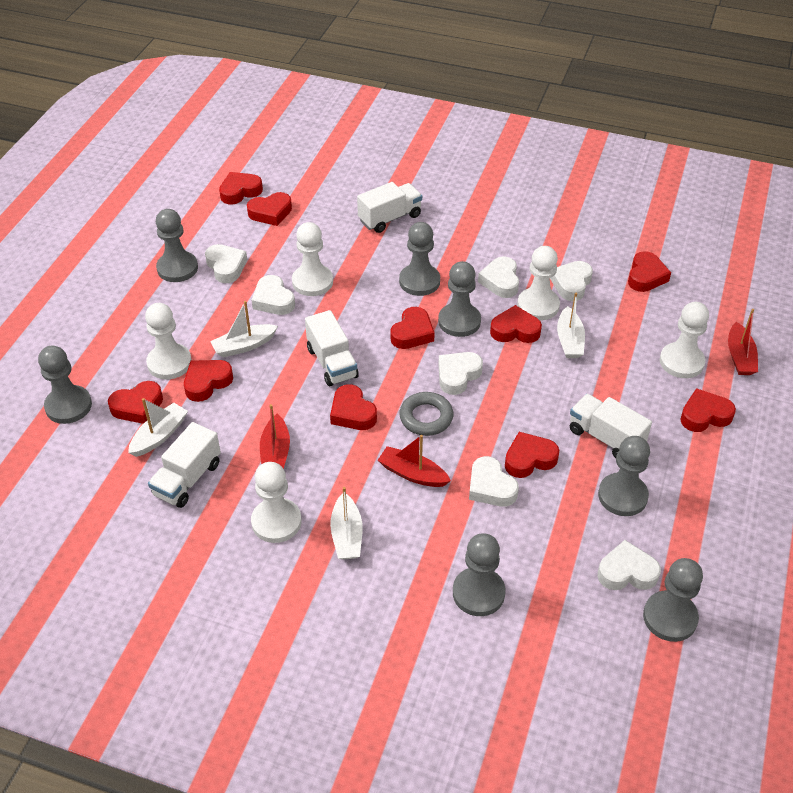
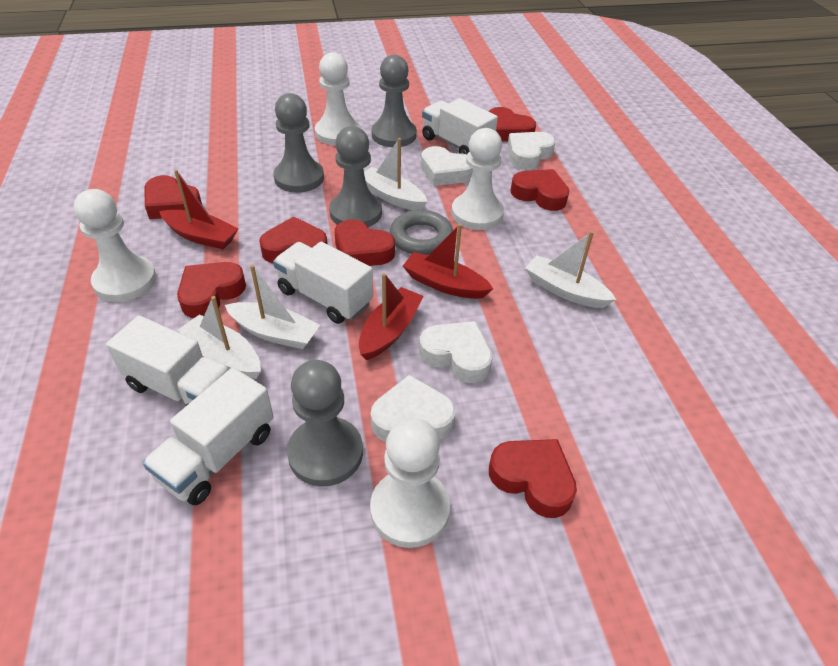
grey pawn: [38,346,92,424] [156,209,198,282] [399,222,440,296] [438,261,481,337] [453,533,506,616] [598,436,650,516] [643,558,703,642] = 7 -> [273,93,324,193] [287,360,363,487] [329,126,382,227] [372,54,417,147] = 4
red heart: [108,381,163,424] [184,360,233,402] [219,172,263,205] [247,192,292,226] [330,384,377,430] [391,307,435,349] [490,305,542,343] [505,432,559,478] [628,251,671,292] [680,388,736,432] = 10 -> [144,175,202,219] [177,262,246,318] [259,216,328,263] [335,219,395,266] [489,107,536,141] [489,439,577,518] [510,169,569,211] = 7
white heart: [205,244,247,283] [252,275,295,315] [438,352,483,395] [469,456,519,507] [478,256,519,298] [550,261,593,301] [597,540,661,590] = 7 -> [370,375,456,442] [419,321,493,383] [421,146,473,186] [507,132,555,170] = 4
white pawn: [145,303,192,379] [251,462,301,543] [292,222,333,296] [517,246,560,321] [660,302,709,378] = 5 -> [74,189,156,302] [315,52,360,146] [370,418,450,548] [451,128,504,230] = 4

